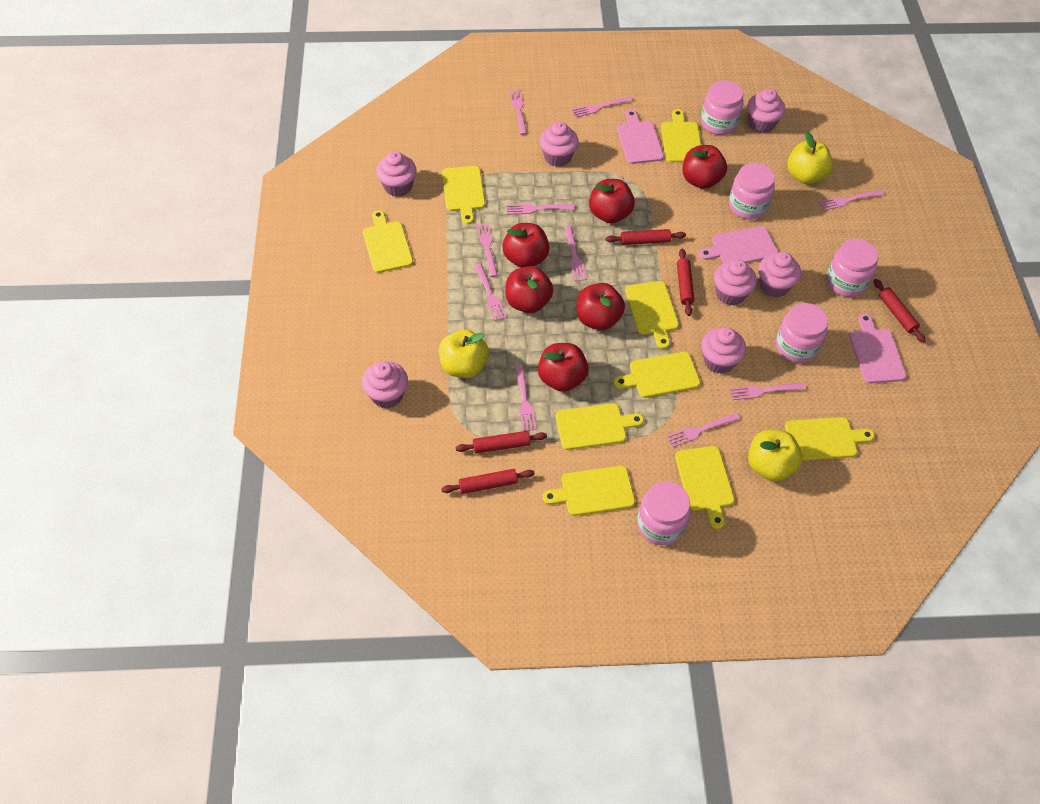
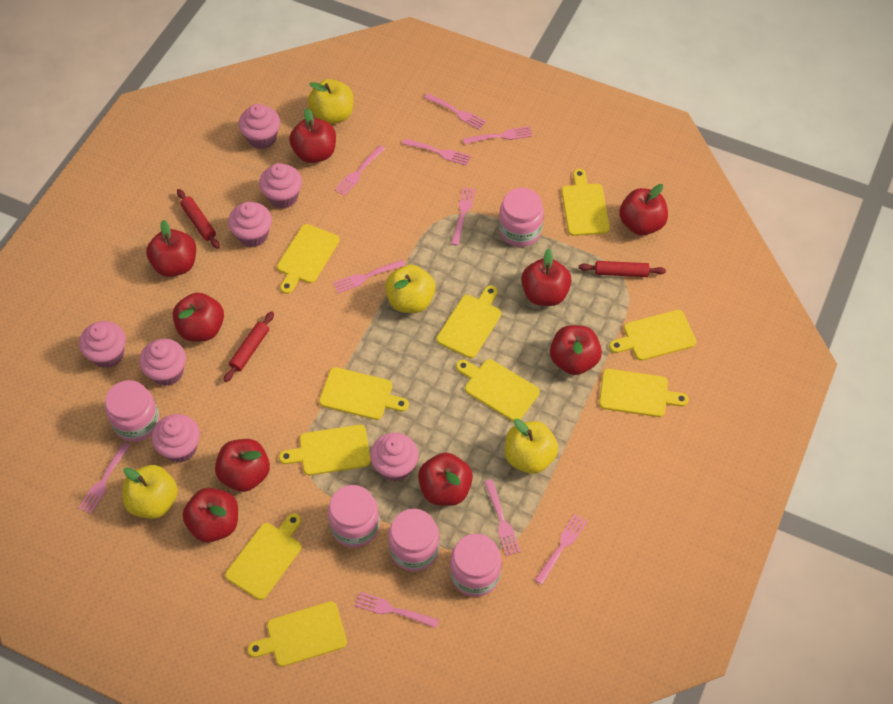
pink cutting board: [617,110,664,164] [699,226,778,263] [850,313,906,383] = 3 -> none = 0
red apple: [502,223,550,268] [505,266,553,313] [538,343,589,392] [577,283,625,330] [589,179,635,223] [683,145,727,189] = 6 -> [146,220,196,277] [173,293,224,342] [183,488,238,542] [215,439,270,492] [289,108,336,163] [418,453,473,506] [521,249,572,306] [550,325,602,375] [619,184,668,235] = 9
red rolling pin: [441,469,535,494] [456,431,547,453] [605,229,686,245] [677,249,694,316] [873,279,926,343] = 5 -> [177,189,220,249] [224,311,274,382] [579,261,666,277] = 3
yellow apple: [439,329,489,378] [748,430,803,482] [788,131,833,184] = 3 -> [122,465,178,519] [308,79,354,124] [385,265,435,313] [505,419,558,474] = 4
yellow cutting board: [363,210,413,273] [442,166,485,224] [542,466,635,516] [556,403,644,450] [614,352,700,398] [625,281,679,349] [661,109,701,162] [675,446,735,529] [785,417,875,461] = 9 -> [225,513,301,600] [248,601,347,667] [277,224,340,294] [279,425,371,475] [319,367,409,420] [436,286,501,358] [456,359,540,422] [562,169,610,236] [599,369,689,417] [609,310,696,361] = 10

